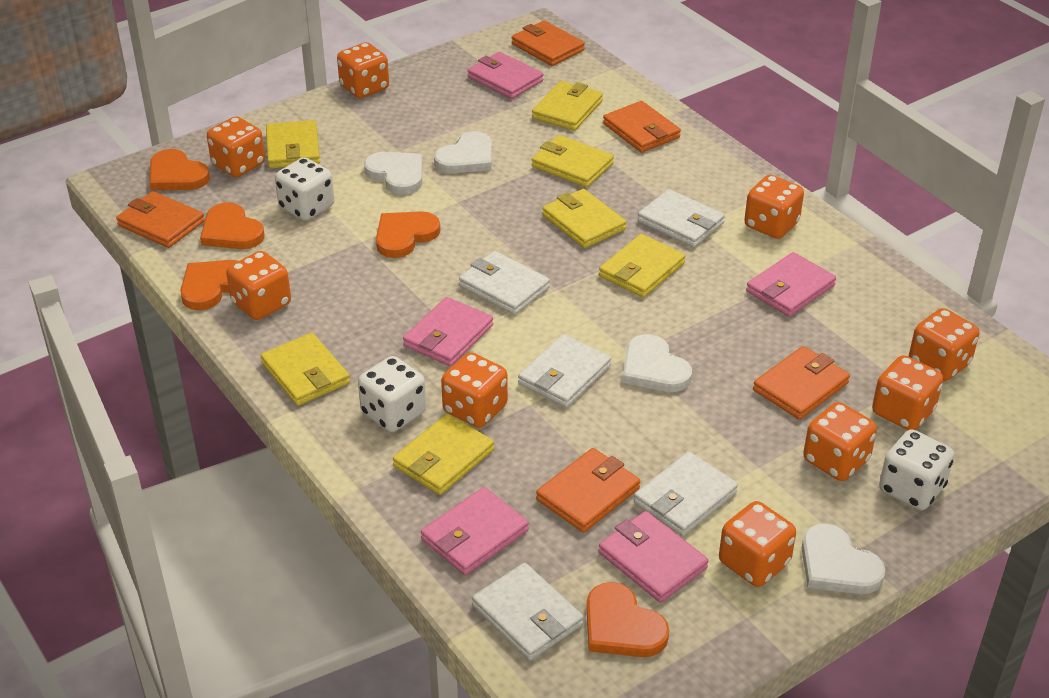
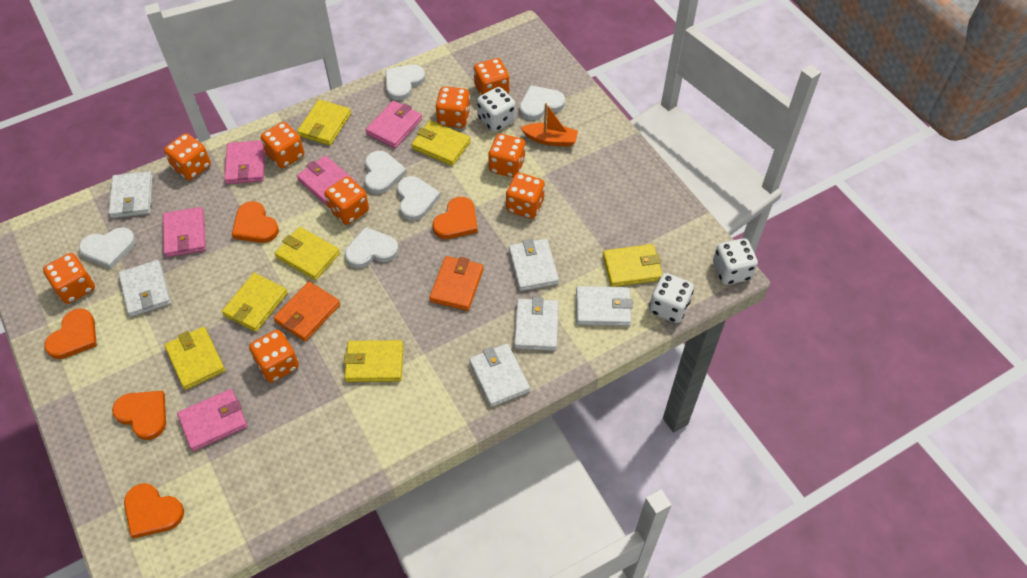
orange boat: none = 0 -> [520,103,578,147] = 1
orange wallet: [116,191,205,248] [512,21,585,66] [536,448,640,533] [603,101,681,153] [753,346,850,420] = 5 -> [273,281,340,342] [429,256,484,311] = 2
white heart: [364,152,422,195] [434,131,492,173] [622,334,692,392] [802,523,885,594] = 4 -> [79,227,136,269] [345,227,399,268] [364,151,407,194] [385,65,425,100] [397,176,441,221] [520,85,565,120] = 6
white wallet: [459,251,550,315] [472,563,584,661] [518,334,611,408] [634,451,738,536] [638,189,725,247] = 5 -> [109,171,153,218] [118,260,171,317] [469,344,530,407] [509,239,559,291] [514,297,559,351] [576,286,633,326] = 6

